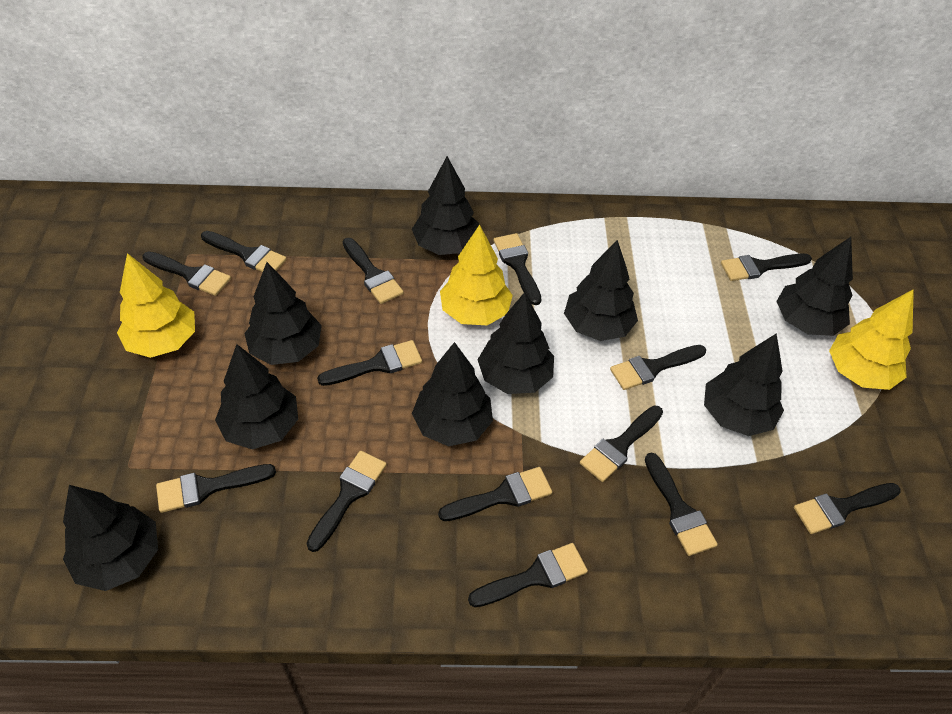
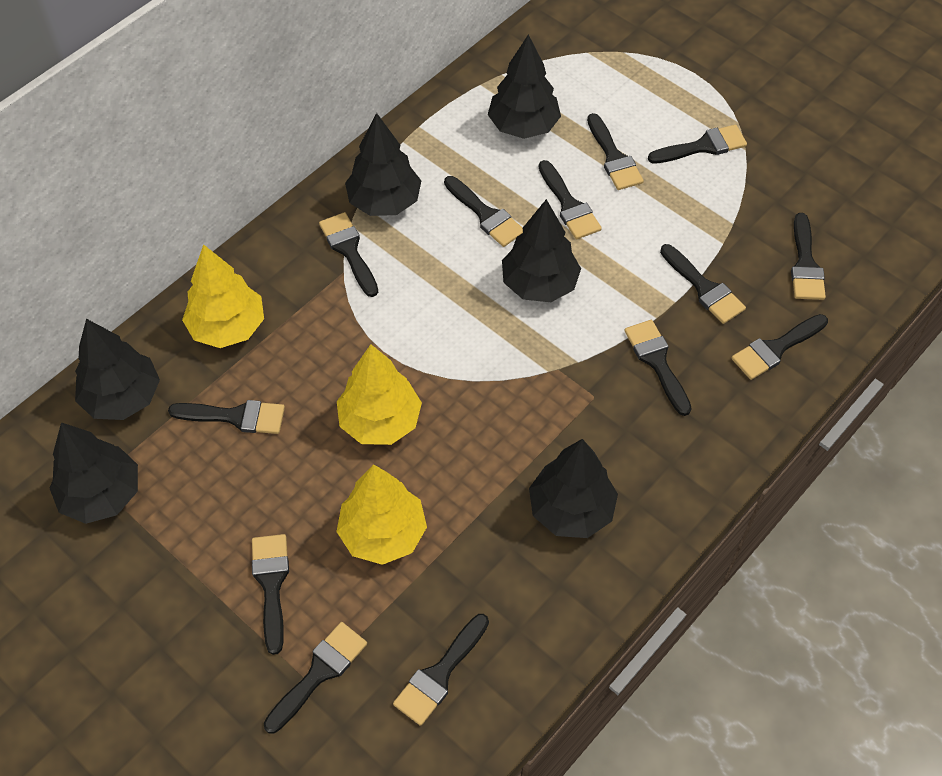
black brush: [142,252,231,296] [156,464,276,513] [201,231,287,272] [306,451,387,552] [317,340,422,386] [343,238,404,304] [438,467,552,521] [468,543,588,607] [494,233,542,305] [580,405,663,482] [610,345,706,390] [645,452,718,556] [721,254,812,281] [794,483,901,534] = 14 -> [168,400,285,434] [252,534,289,655] [264,622,367,734] [319,212,378,297] [393,614,489,726] [444,176,523,247] [539,160,602,239] [587,113,644,190] [624,320,692,416] [648,125,747,164] [660,244,746,324] [732,314,828,380] [791,213,826,300] = 13
black tree: [63,485,158,591] [215,344,298,450] [244,262,322,365] [412,156,480,255] [412,342,493,446] [477,292,554,394] [564,240,638,341] [704,333,784,436] [776,237,853,336] = 9 -> [50,422,138,524] [75,319,160,420] [345,113,421,216] [488,35,561,139] [502,199,581,302] [529,439,618,538] = 6

